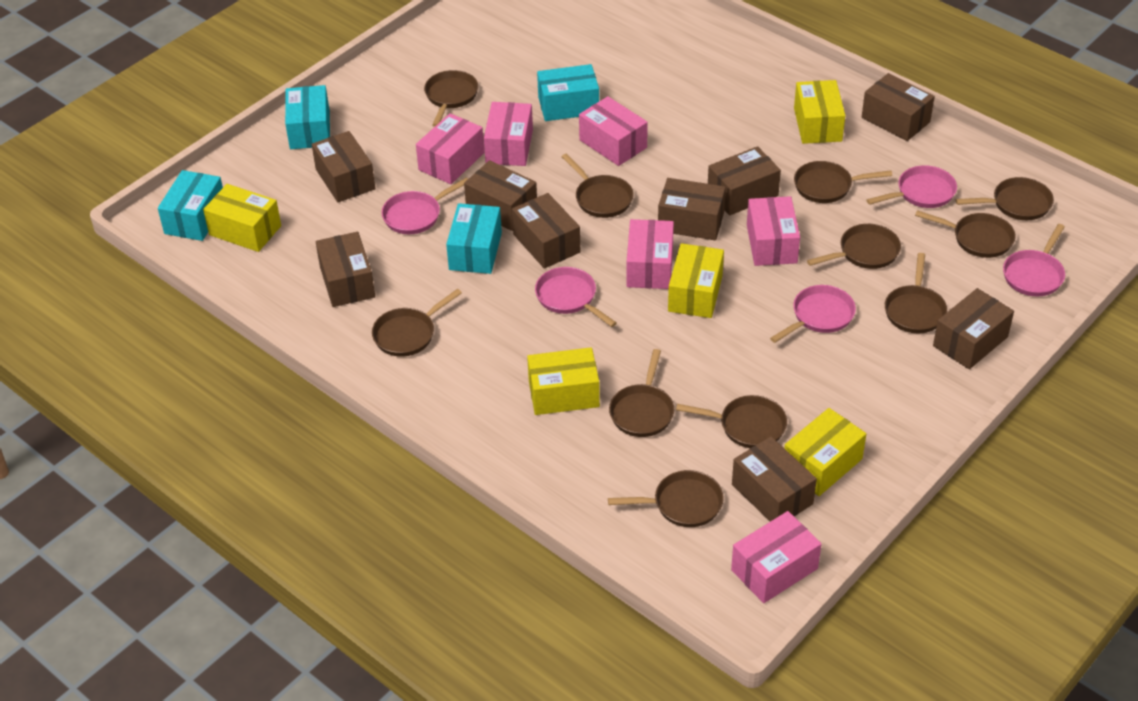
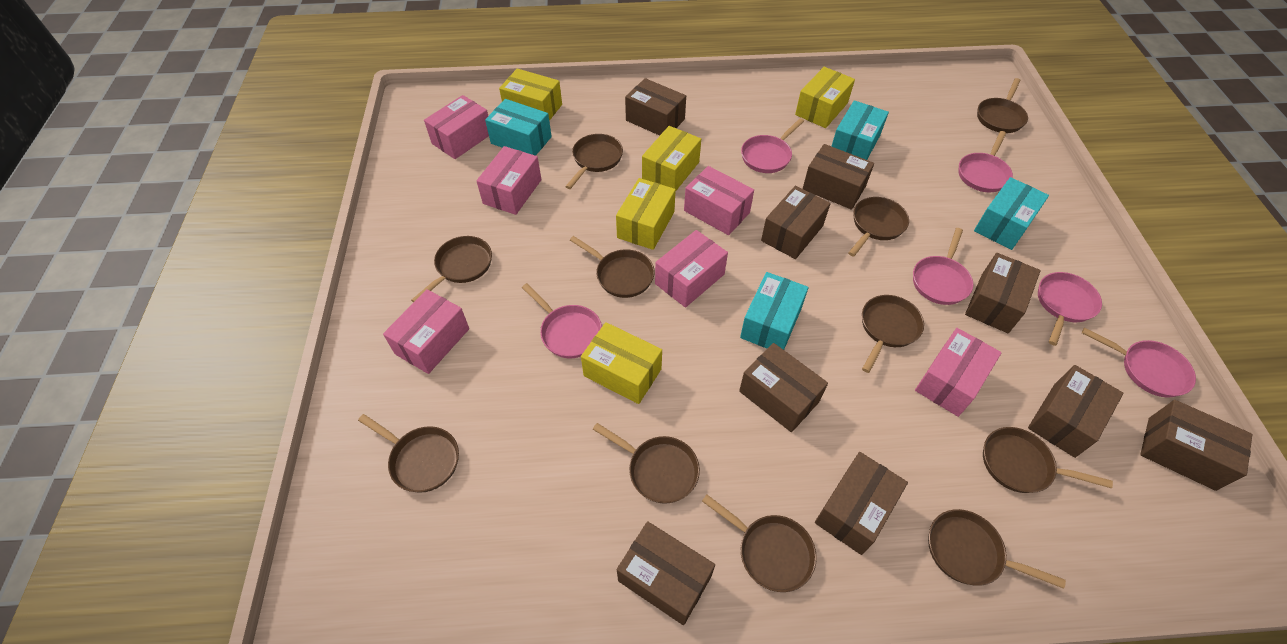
pink pan: [381,178,468,234] [535,267,617,327] [770,285,856,343] [866,165,957,208] [1003,224,1065,296] = 5 -> [522,283,602,358] [741,118,804,173] [913,228,973,305] [958,131,1013,192] [1038,272,1102,346] [1082,328,1196,397] = 6

